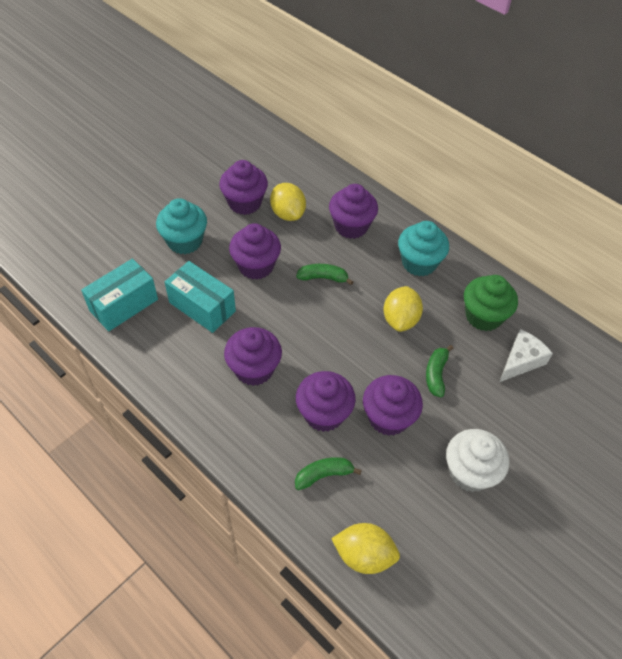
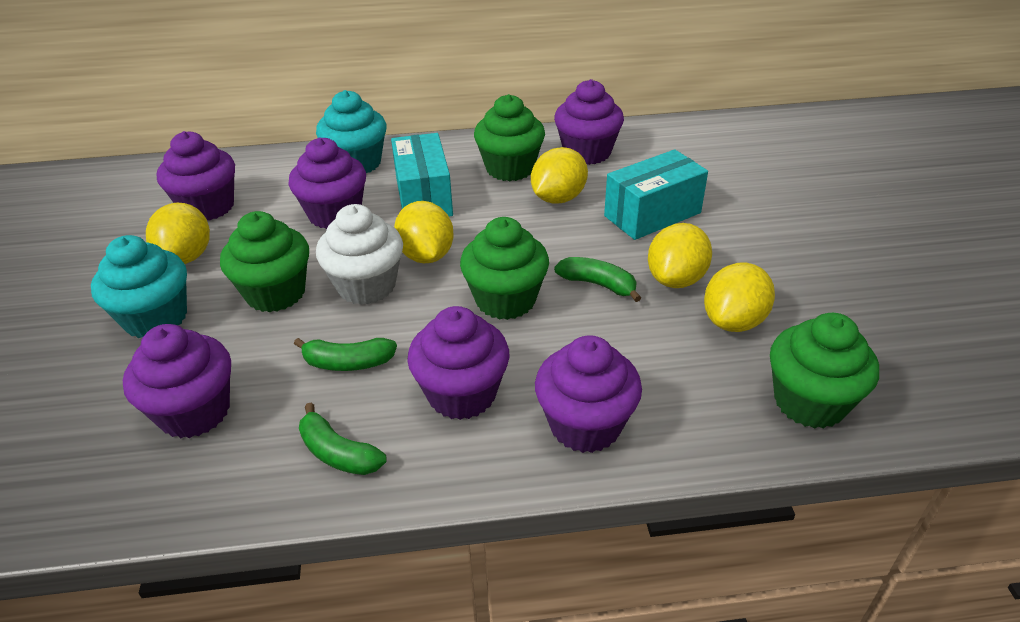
green cupcake: [464,275,518,331] = 1 -> [220,211,309,312] [460,217,549,320] [474,94,545,181] [770,313,879,429] = 4
white cheese: [500,329,553,382] = 1 -> none = 0
yellow lemon: [270,183,306,221] [331,523,400,574] [383,286,423,332] = 3 -> [146,203,210,264] [394,201,454,263] [531,147,588,204] [648,223,712,288] [704,263,775,332] = 5

